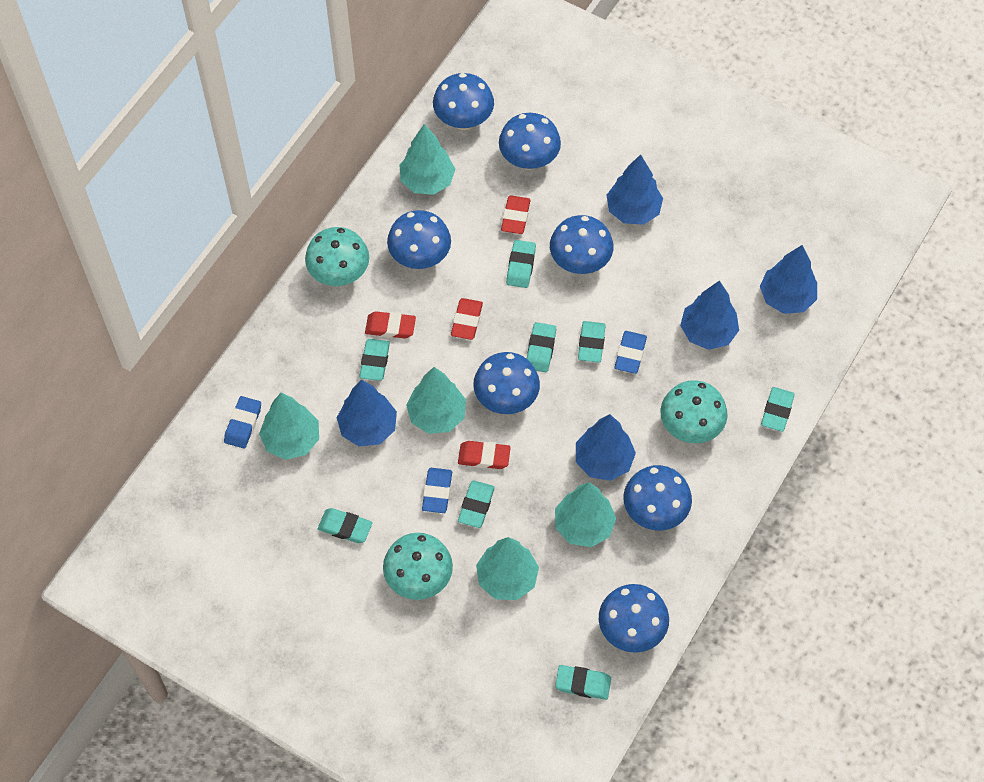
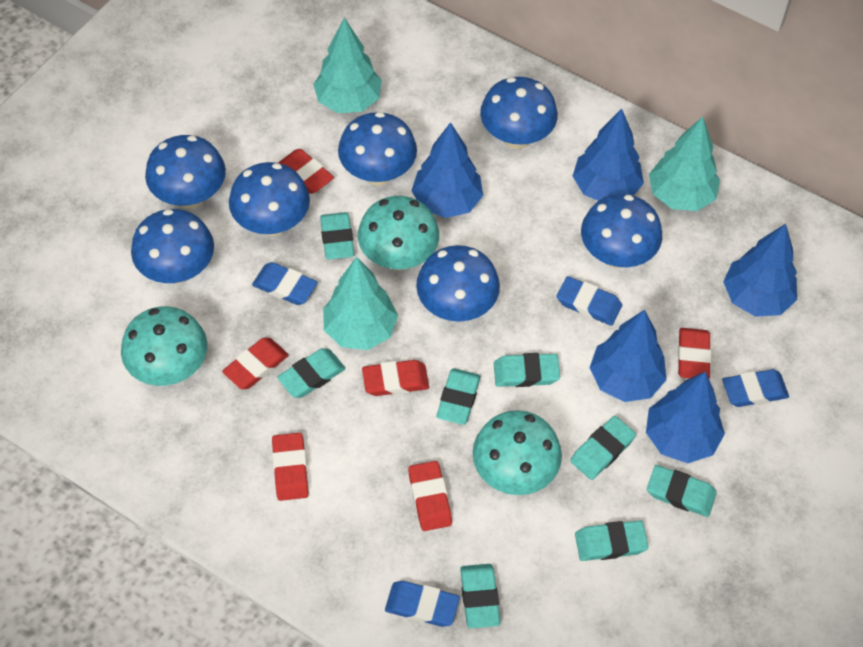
blue eraser: [224,396,261,449] [422,468,452,513] [615,331,647,374] = 3 -> [252,262,318,305] [385,581,460,627] [557,276,622,326] [722,369,789,407] = 4
red eraser: [365,311,416,338] [451,298,483,340] [458,441,511,469] [501,195,531,234] = 4 -> [222,338,289,389] [272,433,309,501] [278,149,334,194] [362,360,429,396] [408,461,452,531] [678,328,711,379] = 6
turquoise tree: [259,393,319,460] [399,124,455,195] [406,367,466,434] [476,537,539,600] [555,482,616,547] = 5 -> [313,18,382,113] [323,257,398,350] [649,117,720,211] = 3

